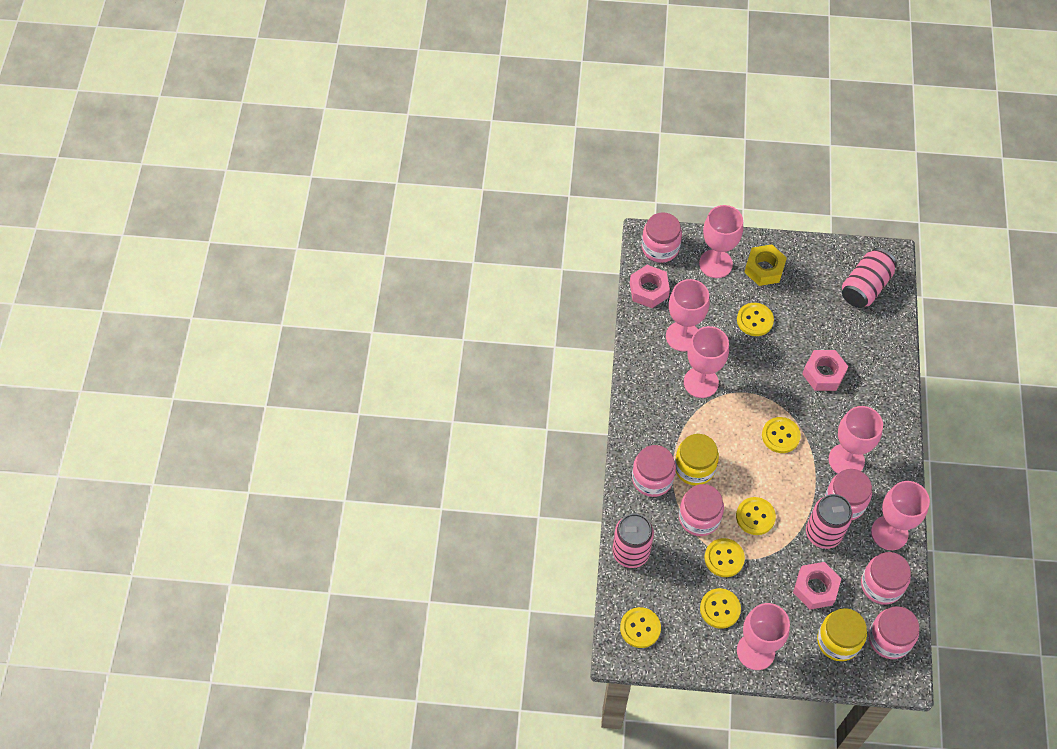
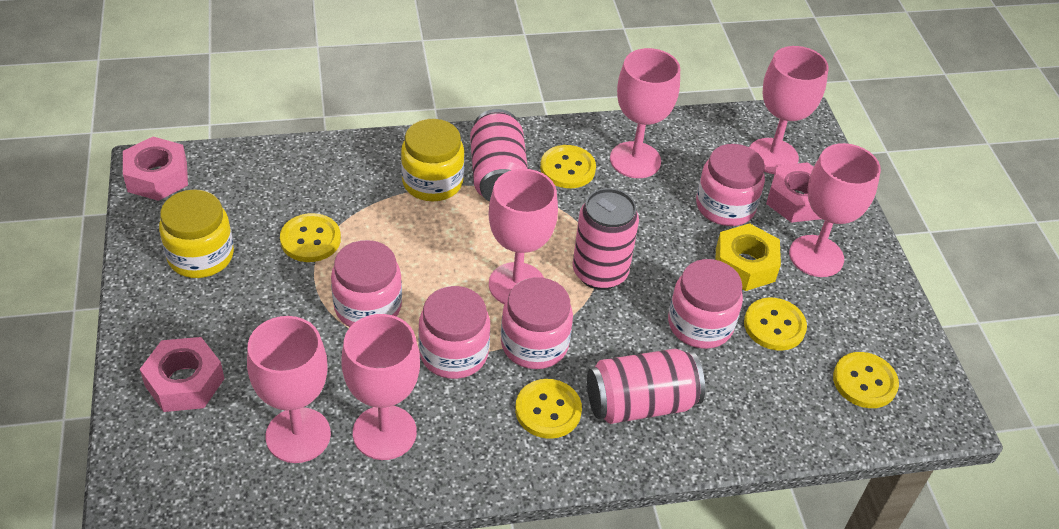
pink jar: [632,445,676,497] [642,212,682,263] [679,484,724,536] [825,469,872,520] [861,552,911,605] [868,606,919,659] = 6 -> [331,240,402,327] [418,286,490,379] [501,277,573,369] [668,259,743,349] [696,144,765,226] = 5
yellow button: [620,607,661,648] [700,588,741,629] [704,538,745,577] [736,497,776,535] [737,303,774,336] [762,417,801,453] = 6 -> [280,213,341,262] [515,379,582,439] [540,145,596,188] [744,297,807,351] [833,352,899,408] = 5

